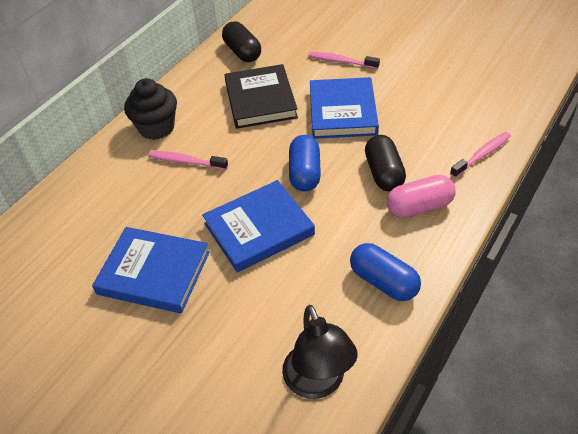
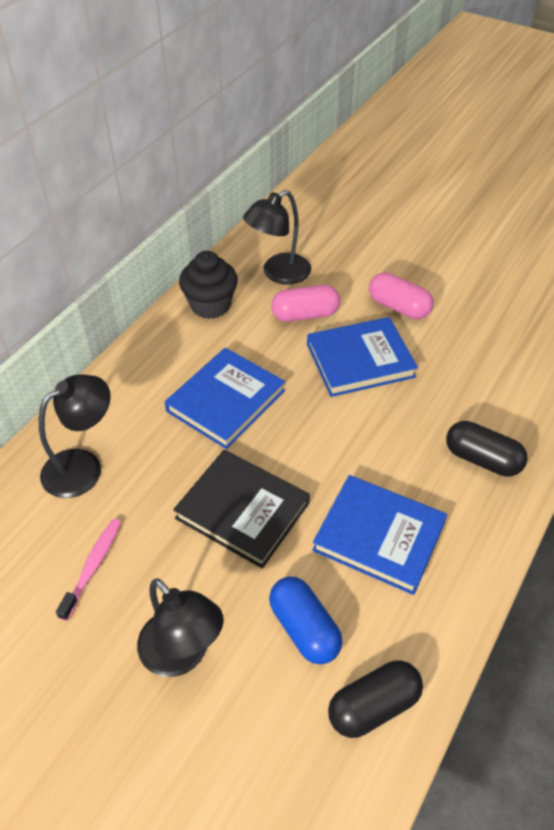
black lamp: [282,305,358,399] = 1 -> [39,374,111,498] [137,578,224,677] [243,190,311,285] = 3
blue capsule: [289,135,321,192] [350,243,421,301] = 2 -> [269,577,342,664] = 1
pink capsule: [387,175,456,218] = 1 -> [271,285,341,322] [369,272,434,319] = 2
pink toothbrush: [149,151,228,170] [308,52,380,69] [450,132,511,178] = 3 -> [56,519,121,621] = 1

